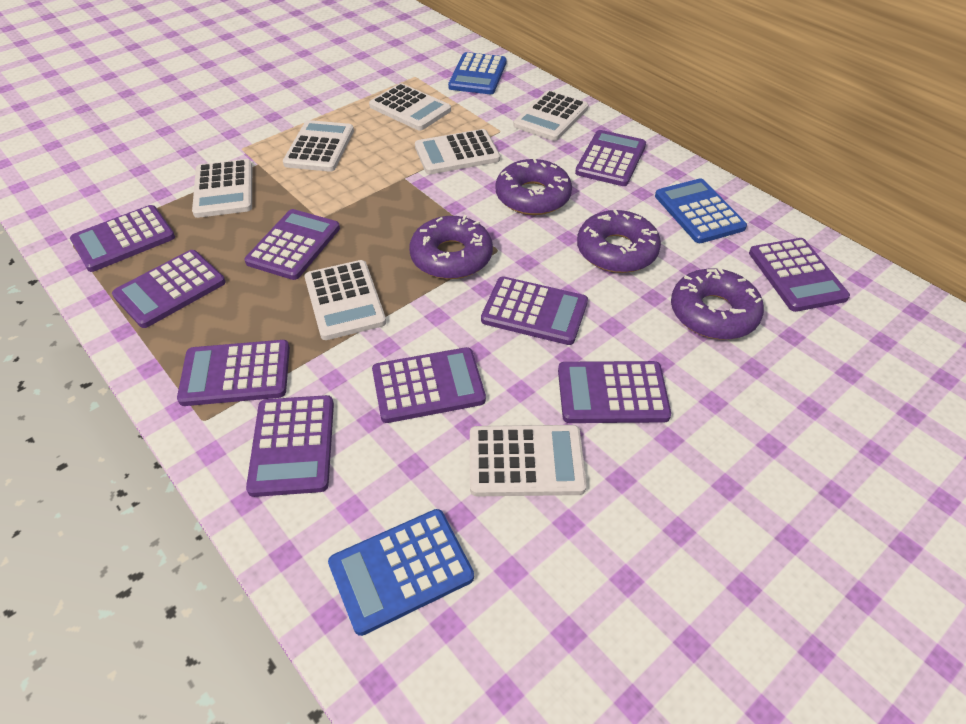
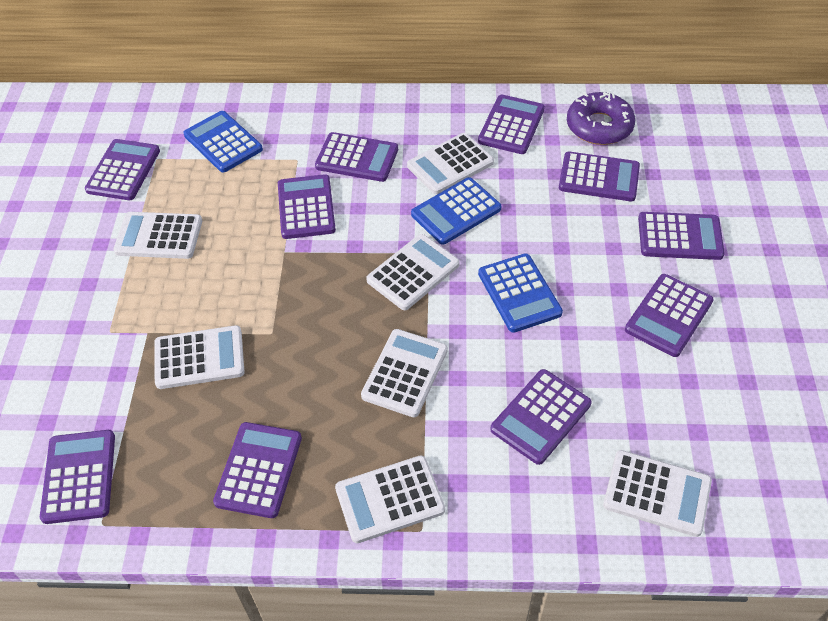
purple donut: [409,215,493,279] [496,158,572,215] [577,209,661,273] [671,268,764,340] = 4 -> [567,92,635,145] = 1

